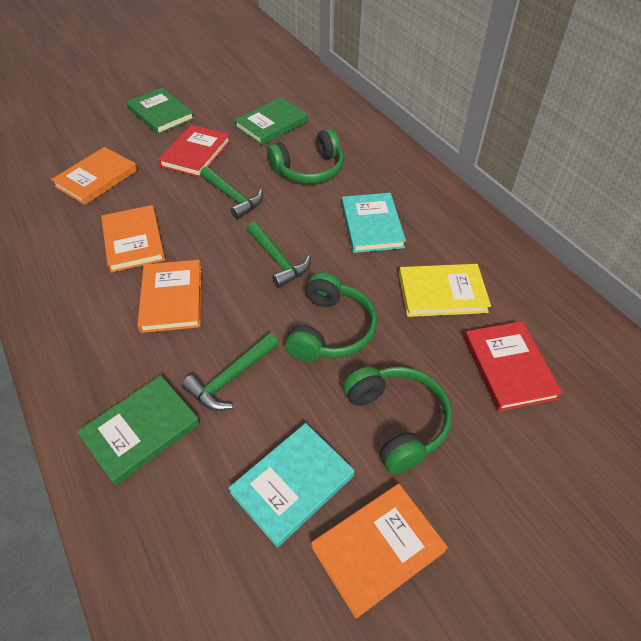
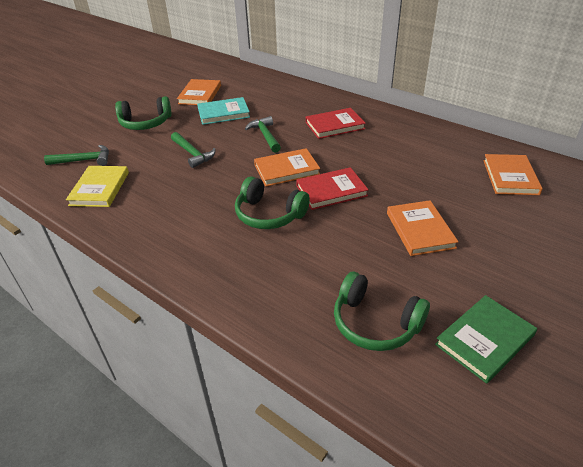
green book: [77,375,200,486] [126,88,194,135] [234,97,308,145] = 3 -> [435,295,537,384] = 1
turquoise book: [228,423,354,547] [342,193,406,253] = 2 -> [197,97,250,125] = 1

